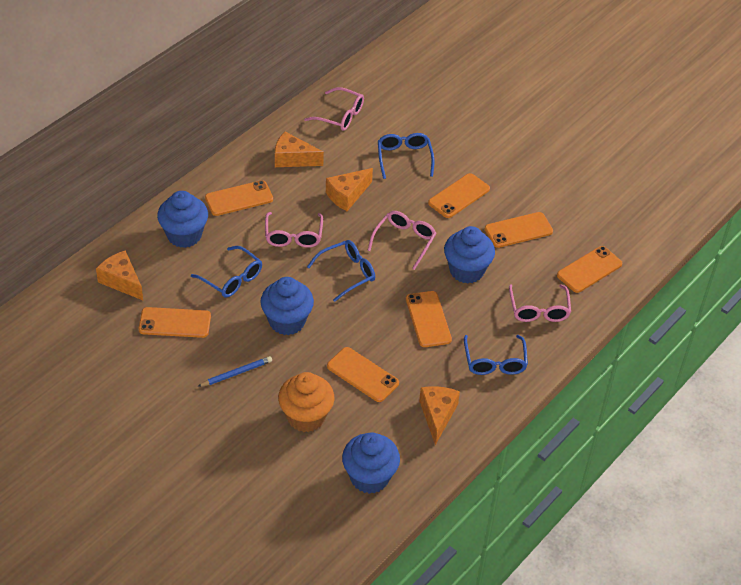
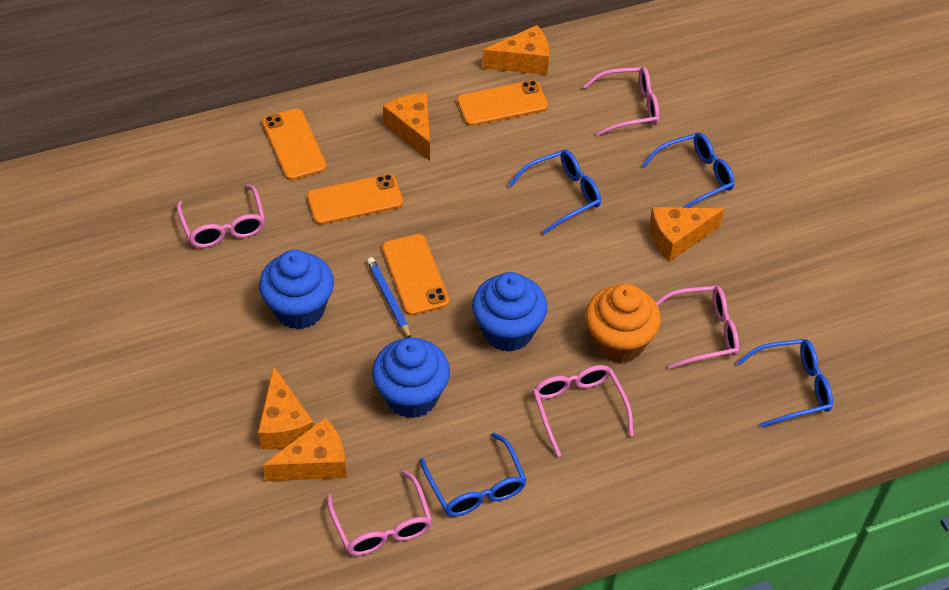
blue cupcake: [157,191,208,248] [260,277,314,335] [342,433,400,494] [444,226,495,283] = 4 -> [259,250,334,329] [372,338,450,418] [472,272,547,352] = 3
orange cheese: [96,250,143,300] [275,132,324,167] [326,168,373,211] [419,386,460,445] = 4 -> [258,366,314,450] [263,417,347,481] [383,93,430,161] [482,25,549,75] [649,207,724,262] = 5
orange phone: [139,307,211,338] [205,180,273,216] [327,347,399,402] [406,291,452,347] [428,173,490,218] [485,212,553,248] [557,246,622,293] = 7 -> [262,108,327,180] [307,174,403,225] [382,234,449,316] [457,80,548,126] = 4
pink glasses: [265,212,323,248] [304,87,364,131] [367,211,436,270] [509,284,571,322] = 4 -> [176,184,265,248] [327,470,432,556] [533,365,634,457] [583,67,659,136] [656,286,739,370] = 5

